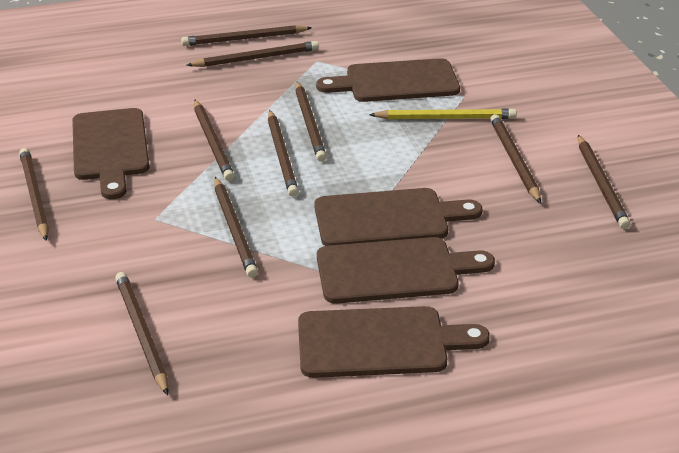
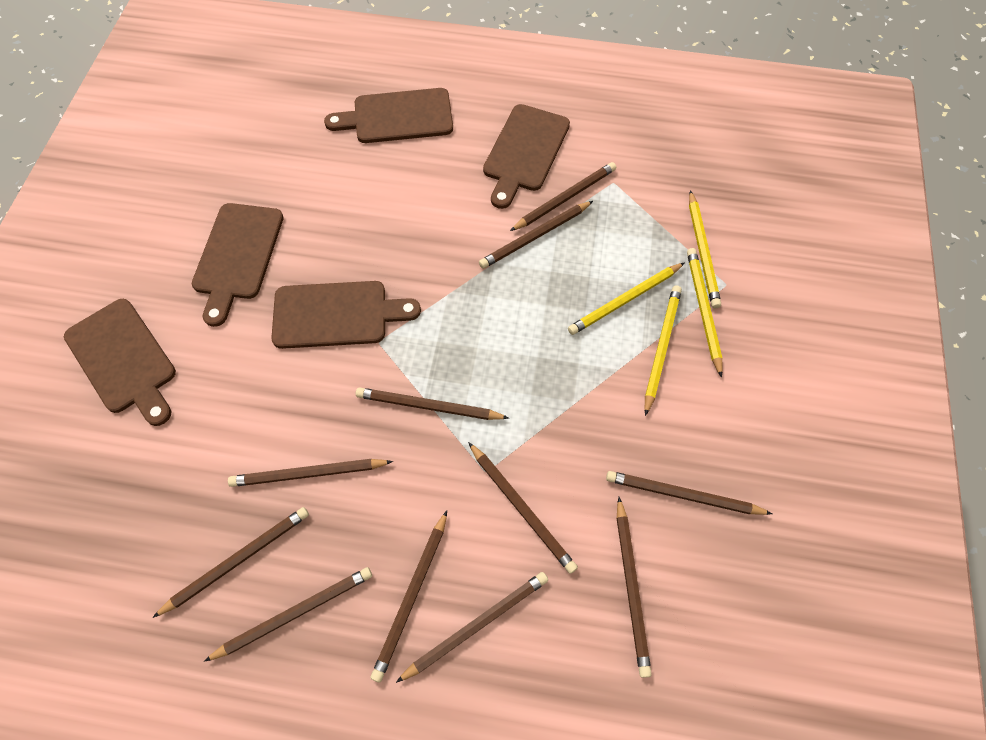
brown pencil: [19,148,49,241] [115,272,168,396] [181,25,312,46] [187,41,319,67] [194,100,235,181] [214,177,258,278] [268,110,299,197] [295,81,327,162] [490,114,541,204] [578,135,630,229] = 10 -> [152,507,309,618] [204,567,372,662] [228,459,393,487] [356,387,509,420] [371,511,447,682] [396,572,548,683] [468,442,578,574] [479,201,593,269] [510,162,616,231] [606,471,772,515] [617,497,652,678] = 11
yellow pencil: [369,109,517,119] = 1 -> [568,263,684,335] [645,285,682,416] [687,248,722,378] [689,190,721,309] = 4

